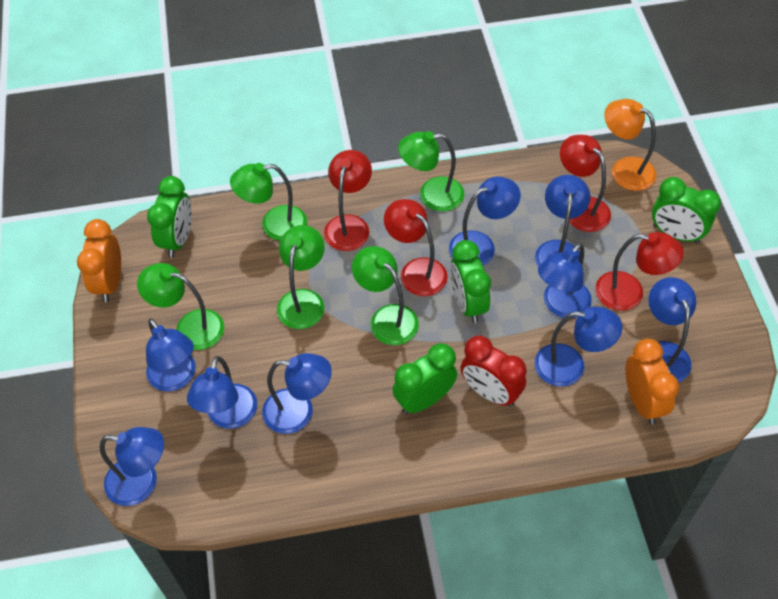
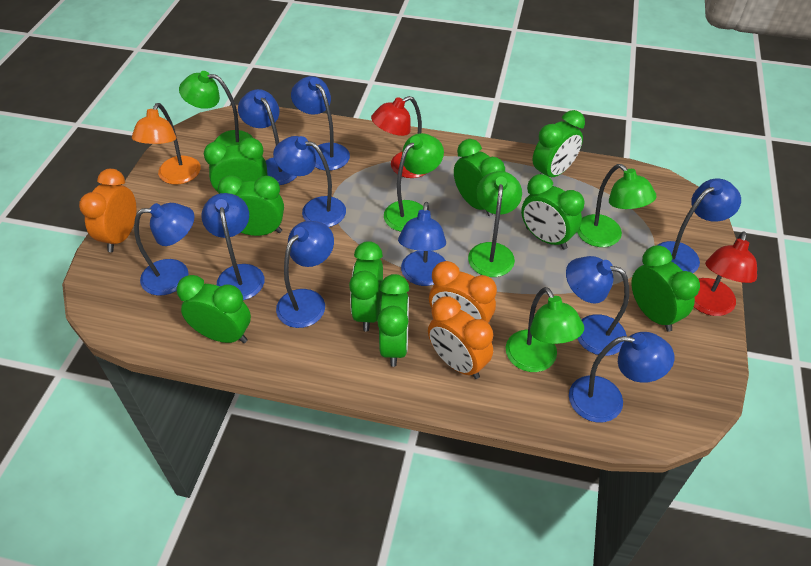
blue lamp: [100,427,164,506] [146,318,196,392] [187,356,257,429] [262,353,332,434] [449,177,520,266] [534,306,623,387] [535,175,591,267] [538,243,592,319] [648,277,696,383] = 9 -> [134,203,195,296] [201,193,265,300] [238,89,297,185] [273,136,346,227] [276,221,334,328] [291,76,350,171] [398,202,446,286] [566,256,629,356] [569,332,674,422] [658,178,741,273] = 10
green clock: [147,176,192,258] [392,343,457,414] [450,240,491,323] [652,177,721,244] = 4 -> [176,275,251,343] [204,137,268,193] [218,175,284,236] [349,241,383,331] [377,274,410,367] [454,139,505,216] [521,174,585,250] [533,110,585,177] [631,245,700,332] = 9
orange clock: [77,219,121,302] [625,339,679,424] = 2 -> [79,169,137,252] [428,296,493,379] [429,261,497,323] = 3
red clock: [461,336,527,407] = 1 -> none = 0
red lamp: [324,150,372,251] [384,199,448,296] [560,135,611,232] [595,232,684,311] = 4 -> [371,96,427,178] [694,231,757,316] = 2

